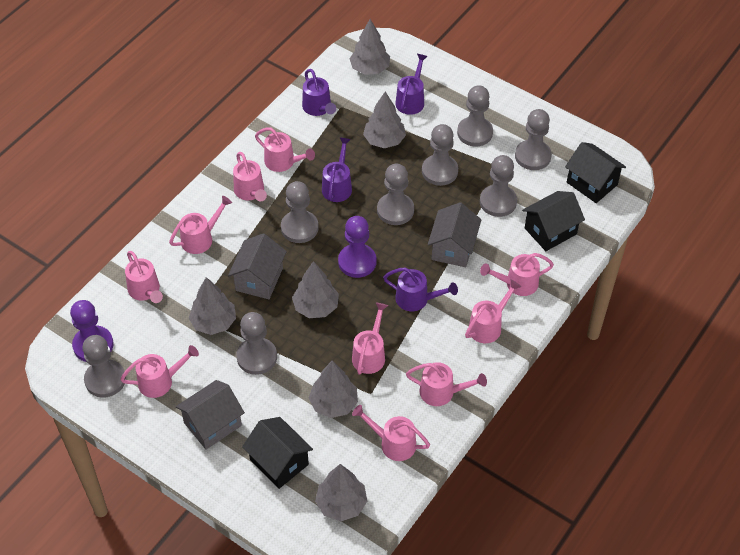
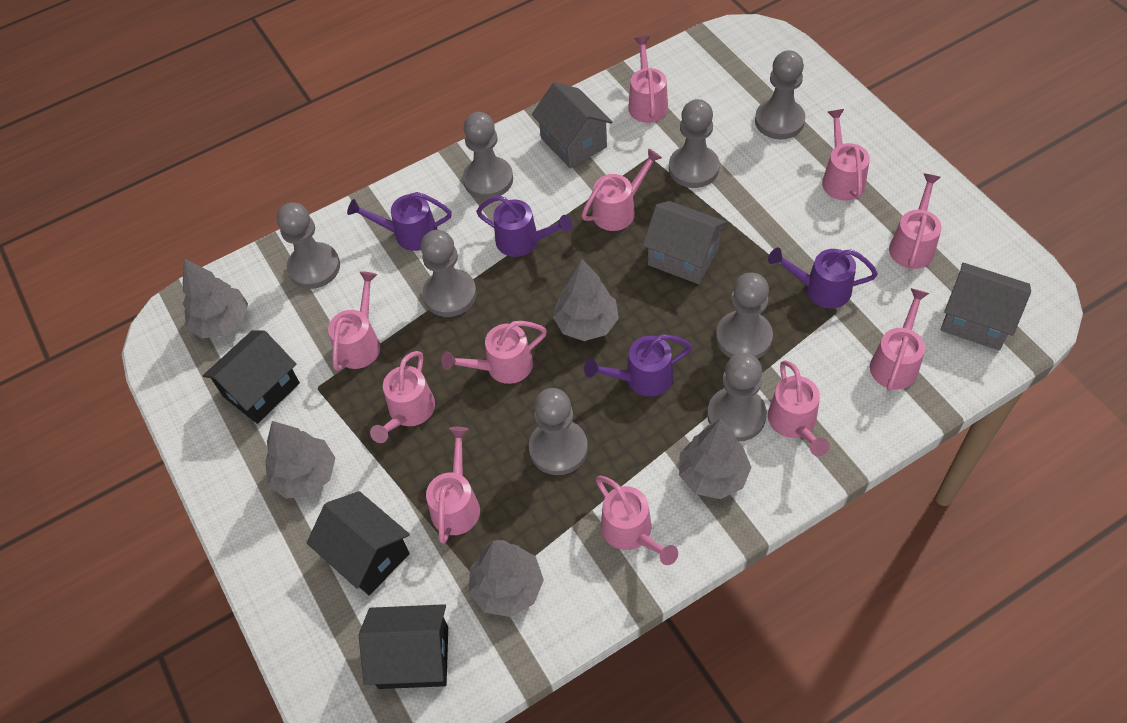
grey tree: [189,277,236,335] [292,261,339,318] [309,361,358,418] [315,464,367,521] [350,19,390,75] [363,92,406,148] = 6 -> [183,259,248,338] [265,421,335,499] [468,540,544,617] [553,259,619,341] [679,418,752,499] = 5
pink watering can: [120,345,199,398] [125,251,163,303] [169,196,232,254] [233,152,267,201] [255,127,315,172] [352,302,388,375] [352,405,430,461] [406,362,487,406] [465,280,521,343] [480,253,554,296] = 10 -> [328,271,380,371] [370,351,435,443] [426,427,480,544] [441,321,547,384] [582,148,662,231] [596,476,678,565] [628,36,668,123] [768,360,830,456] [822,109,870,201] [870,288,929,391] [889,173,942,269] = 11
purple pawn: [70,300,114,362] [338,216,376,278] = 2 -> none = 0

